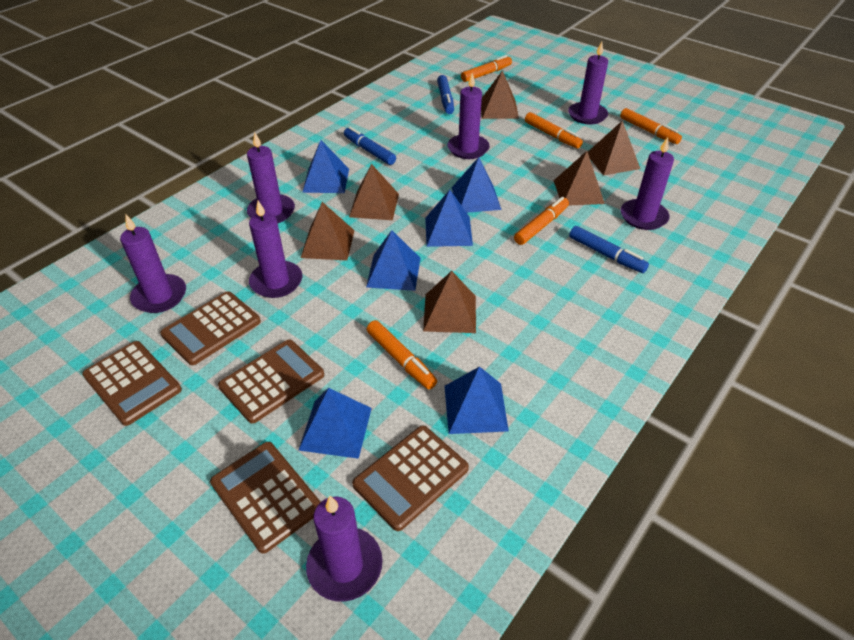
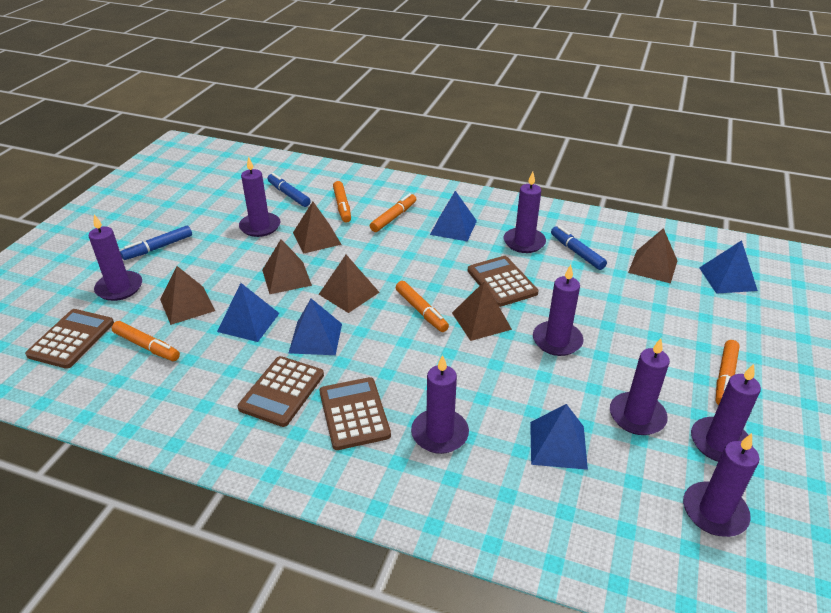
blue pyramid: [299,388,372,459] [302,140,349,193] [366,230,420,291] [425,190,473,247] [444,366,509,434] [452,157,502,213] = 6 -> [217,283,280,342] [289,298,342,355] [430,191,477,241] [530,404,588,470] [699,240,758,294] = 5
brown calculator: [82,341,182,426] [160,291,261,365] [210,442,321,554] [218,339,324,424] [352,425,469,531] = 5 -> [25,309,114,369] [237,356,324,427] [319,377,391,450] [468,256,539,307] = 4
purple candle: [120,215,186,313] [247,132,295,223] [249,201,302,298] [306,496,383,602] [447,73,490,159] [568,42,608,124] [621,137,674,230] = 7 -> [89,214,142,301] [239,156,280,237] [411,355,469,454] [504,172,546,253] [533,265,583,356] [610,338,670,435] [683,433,759,537] [691,364,761,462] = 8

